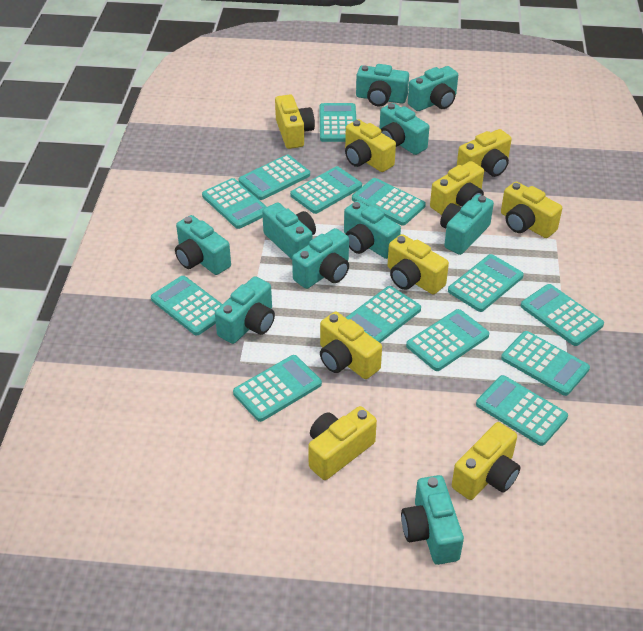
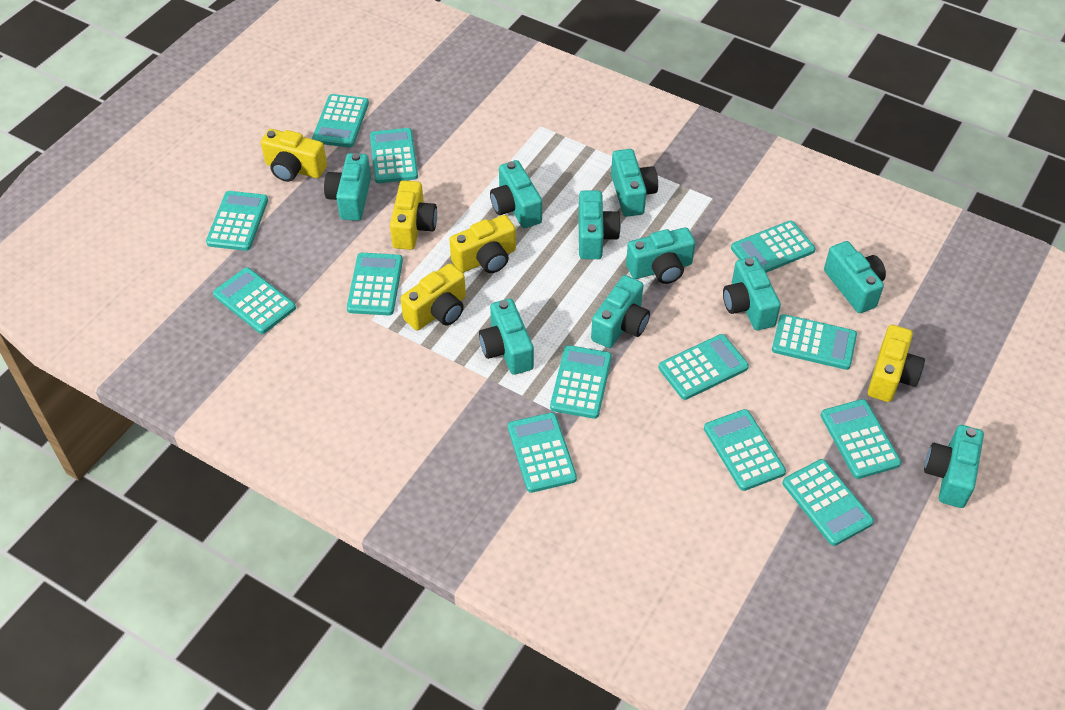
yellow camera: [275,94,315,149] [308,406,377,480] [320,312,382,379] [345,119,396,172] [388,234,449,295] [430,161,484,215] [452,422,521,500] [457,129,512,177] [501,182,562,238] = 9 -> [261,129,327,182] [390,180,437,250] [401,263,466,330] [449,215,516,273] [868,325,925,402] = 5

